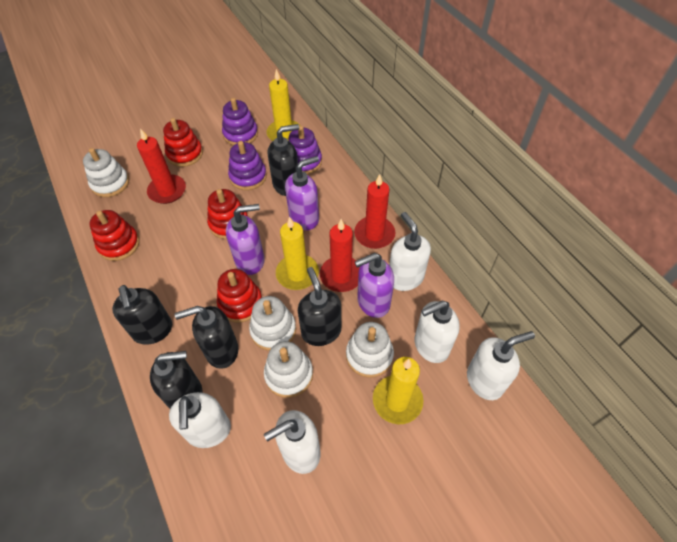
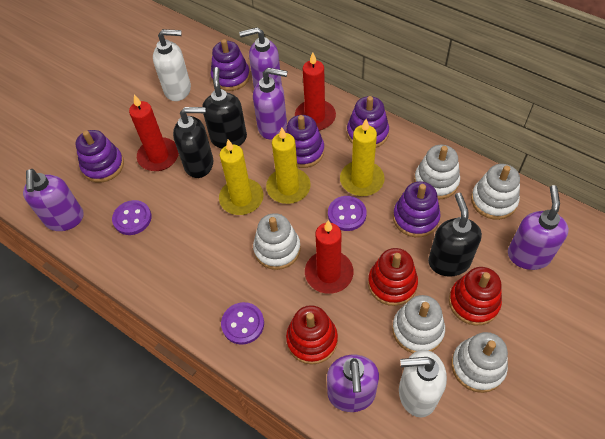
black soap dispenser: [112,285,172,345] [150,351,202,409] [175,306,238,369] [268,124,299,196] [298,267,341,346] = 5 -> [173,107,213,178] [202,67,247,149] [428,193,482,277] = 3
purple button: none = 0 -> [112,200,152,235] [221,302,264,345] [328,196,367,231] = 3
purple soap dispenser: [226,204,265,275] [285,156,319,230] [355,253,394,318] = 3 -> [23,169,84,231] [239,27,282,88] [253,68,288,139] [327,355,379,412] [508,185,569,270] = 5
purple stacking toy: [222,98,258,146] [228,141,267,190] [288,126,322,175] = 3 -> [75,130,124,183] [210,39,250,91] [285,115,324,168] [347,96,389,148] [393,181,441,237] = 5
red stacking toy: [89,210,139,261] [163,118,203,167] [207,189,248,239] [217,269,262,322] = 4 -> [286,305,338,365] [368,248,418,306] [449,267,502,326] = 3
white soap dispenser: [169,392,231,448] [264,410,320,474] [389,212,431,291] [414,301,460,363] [467,331,535,400] = 5 -> [153,29,191,101] [399,350,447,417] = 2
white stacking toy: [83,148,129,197] [249,296,296,351] [264,341,313,398] [346,322,394,378] = 4 -> [253,213,301,270] [392,295,445,353] [414,145,460,199] [451,332,508,393] [471,164,520,220] = 5

